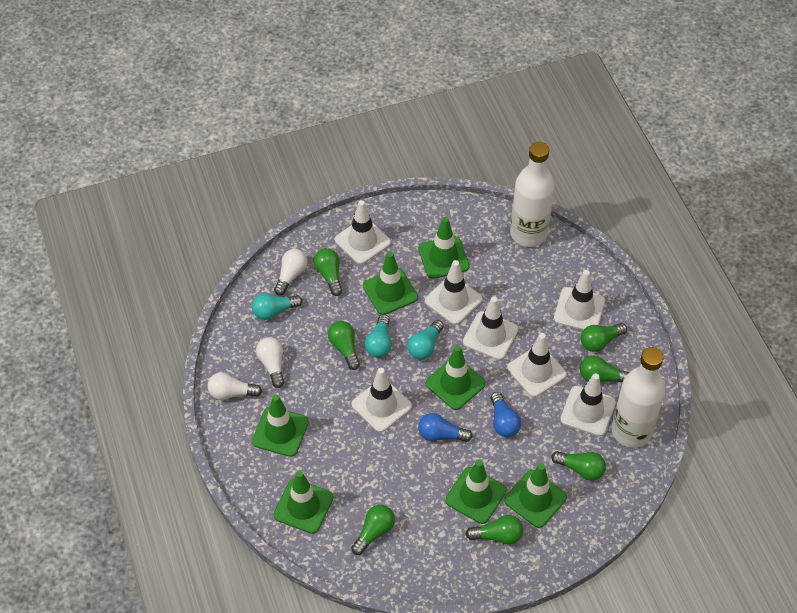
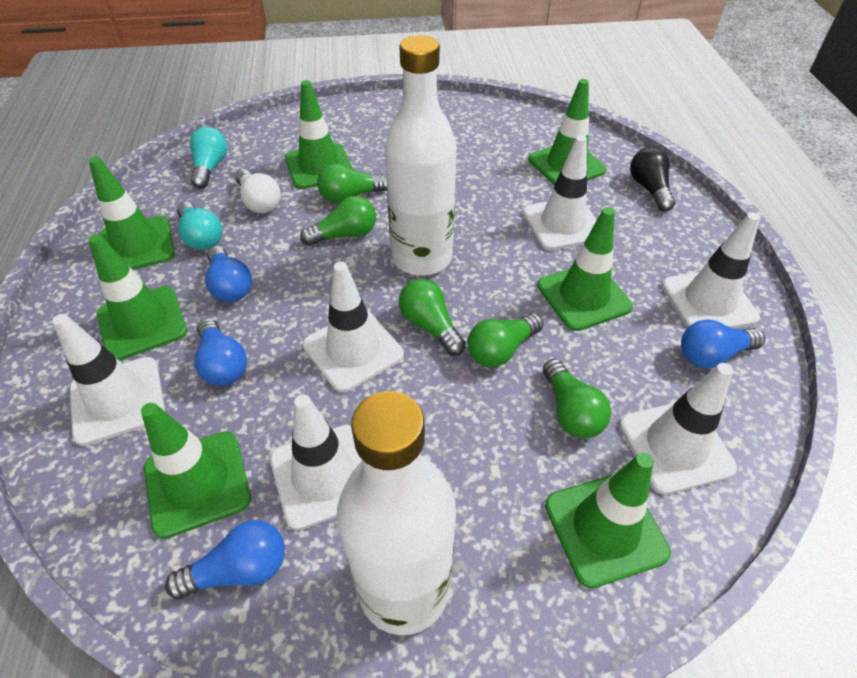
black light bulb: none = 0 -> [630,147,676,211] = 1
blue light bulb: [418,413,473,442] [490,392,521,437] = 2 -> [165,520,285,599] [194,318,247,386] [205,246,252,302] [681,320,765,368] = 4
green light bulb: [313,248,343,296] [328,321,360,370] [351,505,395,555] [466,515,523,545] [551,451,606,481] [580,356,630,383] [581,323,627,352] = 7 -> [300,196,376,246] [317,163,387,203] [399,279,466,356] [467,313,543,367] [543,359,611,438] = 5
turquoise light bulb: [252,293,303,320] [365,314,392,358] [407,320,444,359] = 3 -> [177,202,222,250] [189,127,228,189] = 2
white light bulb: [208,372,262,400] [256,337,284,388] [274,249,308,295] = 3 -> [235,169,281,213] = 1
white traffic cone: [335,200,391,264] [351,368,412,432] [425,260,482,325] [463,297,519,360] [507,333,567,397] [554,270,605,330] [560,373,616,436] = 7 -> [53,314,165,446] [270,395,362,530] [303,262,404,392] [523,135,597,250] [620,363,737,495] [662,212,760,328] = 6

